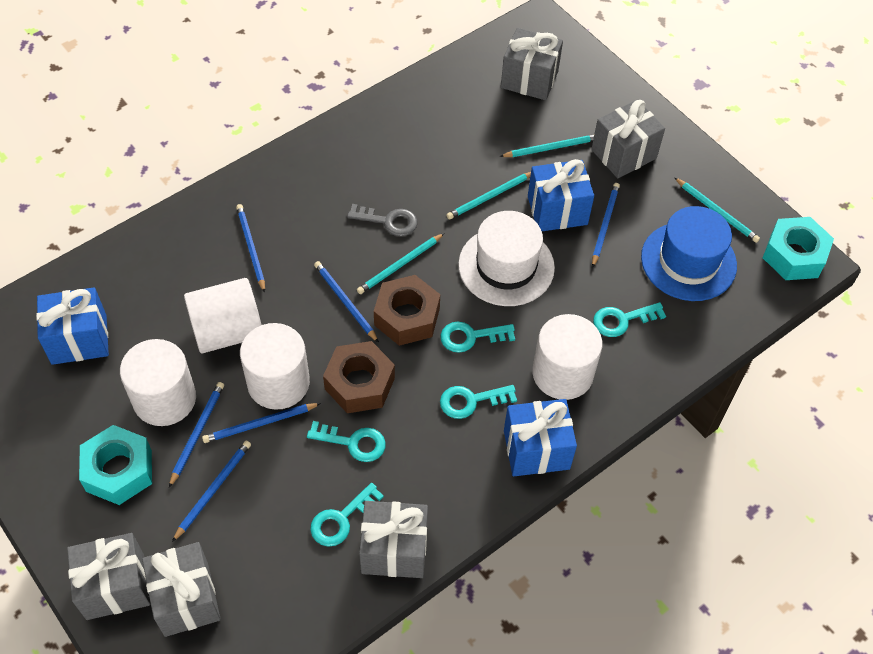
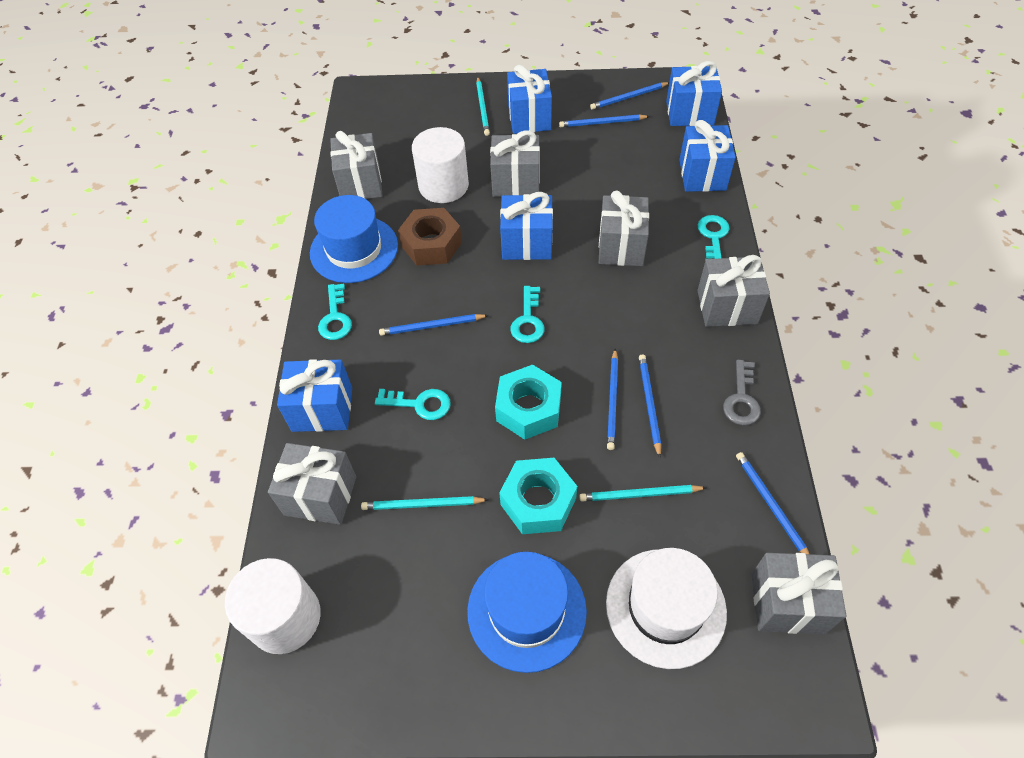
blue gift: [36,287,109,365] [504,399,577,476] [528,159,594,231] = 3 -> [277,359,352,432] [500,192,553,260] [507,65,552,134] [666,61,722,126] [679,120,736,192] = 5
blue hat: [641,206,737,301] = 1 -> [310,195,398,283] [467,552,587,673] = 2
brown nut: [323,341,395,413] [374,275,440,346] = 2 -> [398,208,462,266] = 1
grey gift: [67,533,150,620] [142,542,221,637] [359,501,428,578] [501,28,563,100] [591,100,665,178] = 5 -> [268,443,356,525] [330,131,383,199] [490,130,540,197] [599,191,649,266] [697,255,770,327] [751,553,846,634] = 6
turquoise key: [307,421,386,462] [310,483,384,547] [440,322,515,353] [440,385,517,419] [593,302,666,337] = 5 -> [318,284,352,340] [375,389,451,420] [511,286,544,343] [698,215,729,261] = 4
turquoise pencil: [357,233,444,294] [446,172,531,220] [500,135,594,157] [674,177,760,243] = 4 -> [361,496,489,510] [476,77,490,136] [579,485,707,502] = 3
white cylinder: [120,339,196,426] [184,278,262,353] [240,323,310,410] [532,314,602,400] = 4 -> [225,558,321,654] [412,127,469,203] = 2

